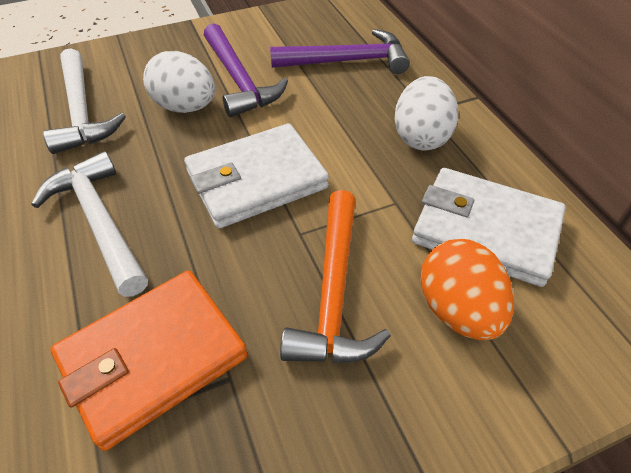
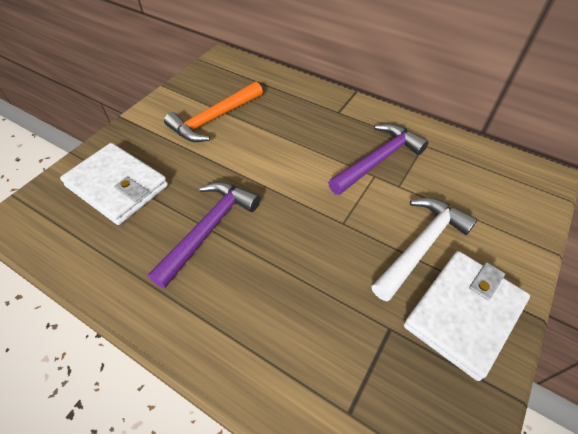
orange egg: [420,239,514,340] = 1 -> none = 0
orange wallet: [50,270,248,451] = 1 -> none = 0
white egg: [143,51,215,113] [394,76,458,150] = 2 -> none = 0
white hammer: [32,151,148,297] [43,49,126,154] = 2 -> [372,198,478,301] = 1

